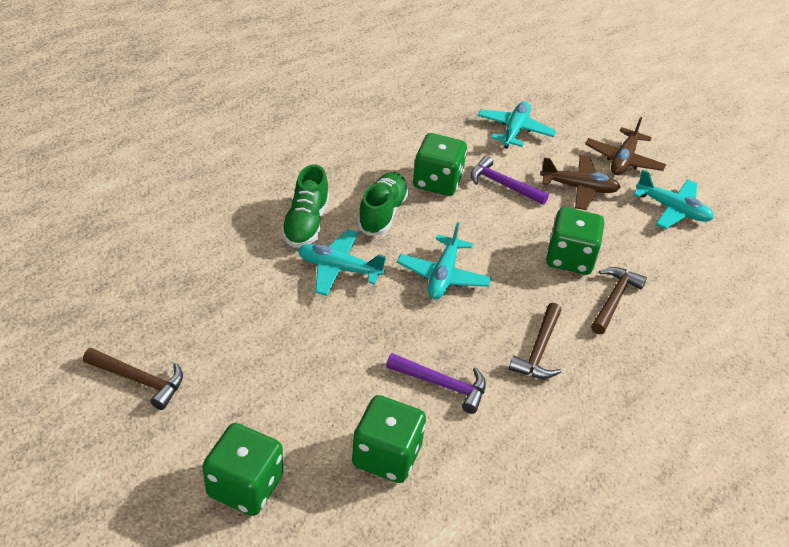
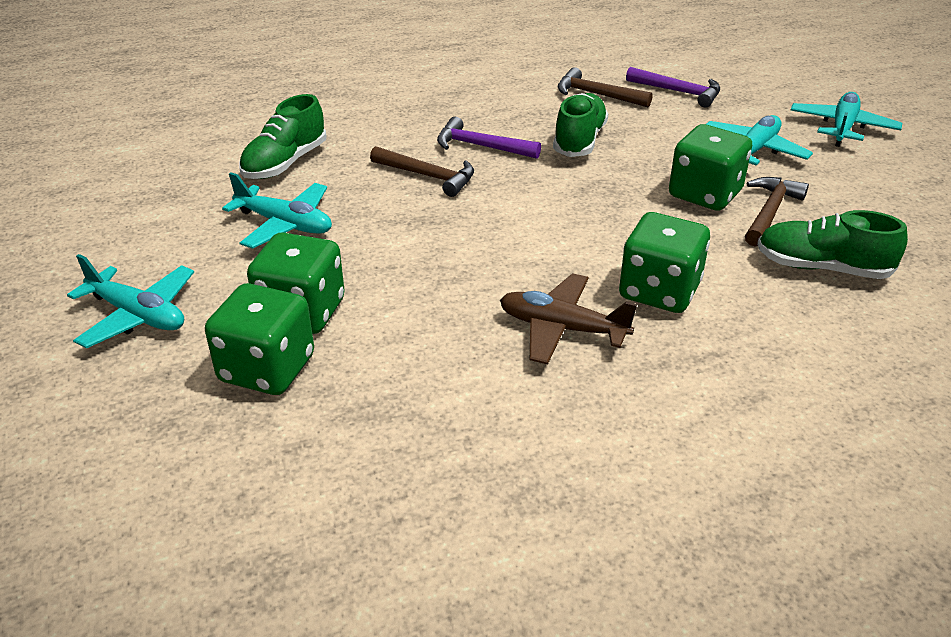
brown plane: [540,155,621,210] [585,117,666,175] = 2 -> [500,273,637,365] = 1
green shoe: [281,165,329,248] [357,172,409,236] = 2 -> [239,94,326,179] [553,93,609,157] [757,210,908,279] = 3

